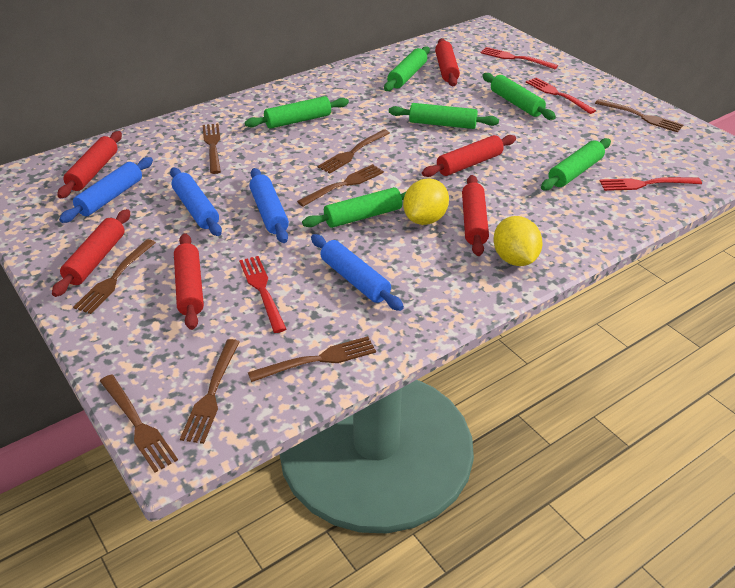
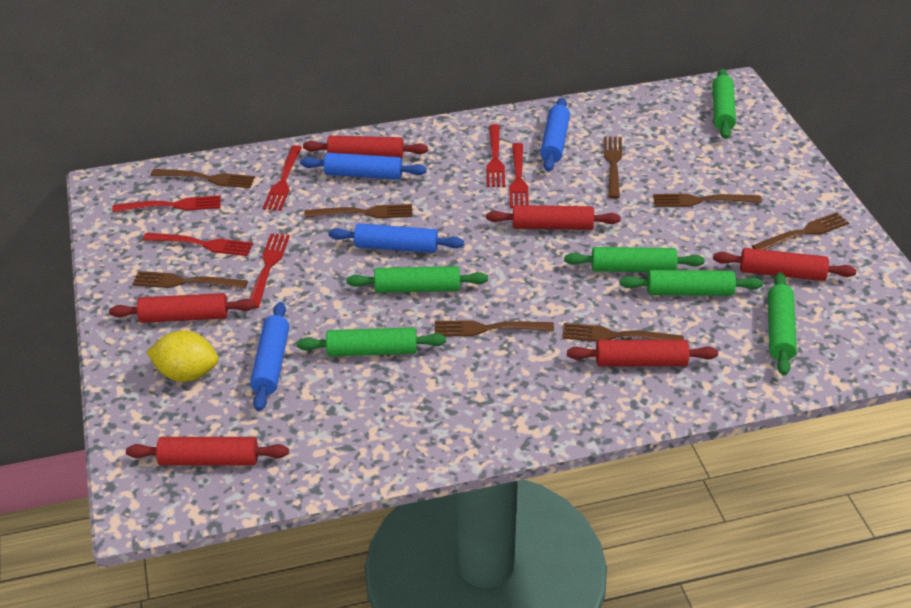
red fork: [239,256,286,333] [480,47,558,69] [526,77,596,114] [600,177,702,191] = 4 -> [112,195,221,212] [143,232,253,256] [250,233,290,308] [263,145,302,211] [486,124,505,187] [509,143,529,208] = 6
yellow lemon: [403,178,449,225] [493,216,543,266] = 2 -> [146,330,218,382] = 1

